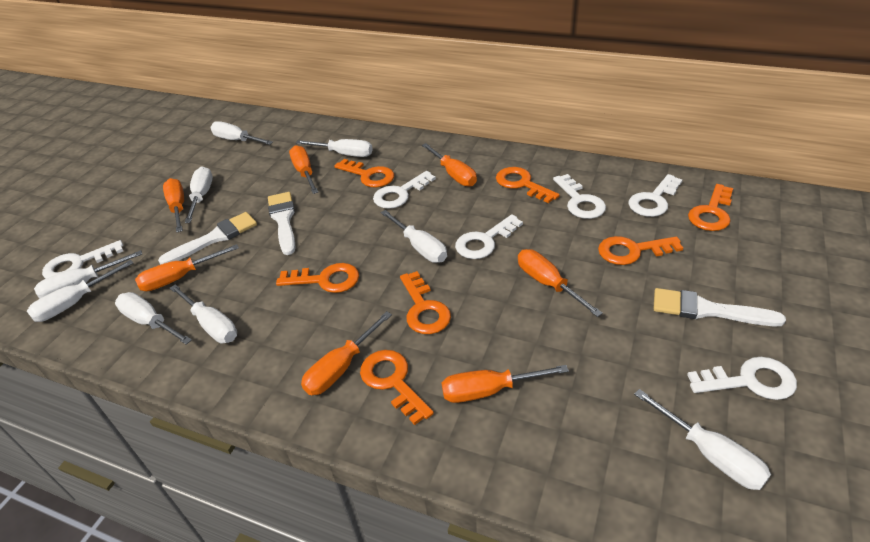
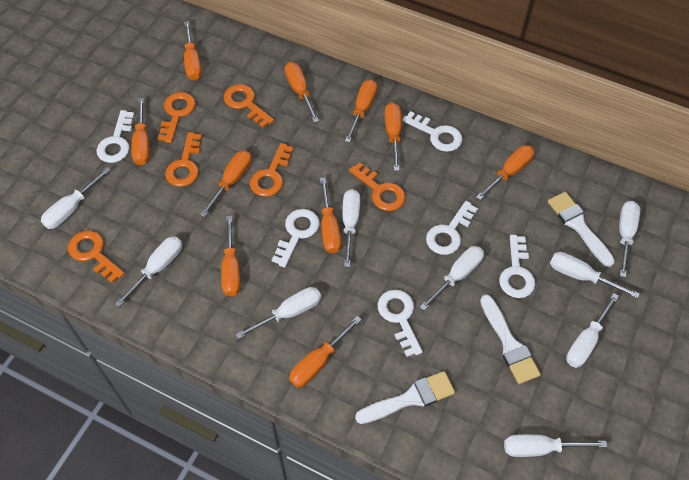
orange key: [276,263,359,293] [335,159,394,188] [360,350,434,425] [400,271,451,334] [496,167,560,203] [598,236,683,265] [688,184,733,231] = 7 -> [68,231,125,283] [158,92,196,143] [165,132,202,187] [224,84,274,128] [250,143,294,197] [349,162,406,211] = 6
orange screwdriver: [135,244,239,291] [163,178,184,232] [289,145,318,194] [301,311,392,395] [422,143,477,186] [442,365,569,403] [518,249,603,317] = 7 -> [131,98,150,165] [184,21,201,80] [200,150,252,217] [221,216,240,296] [285,62,319,123] [289,316,362,387] [320,177,341,253] [345,79,377,143] [384,102,401,171] [476,145,534,200] = 10

